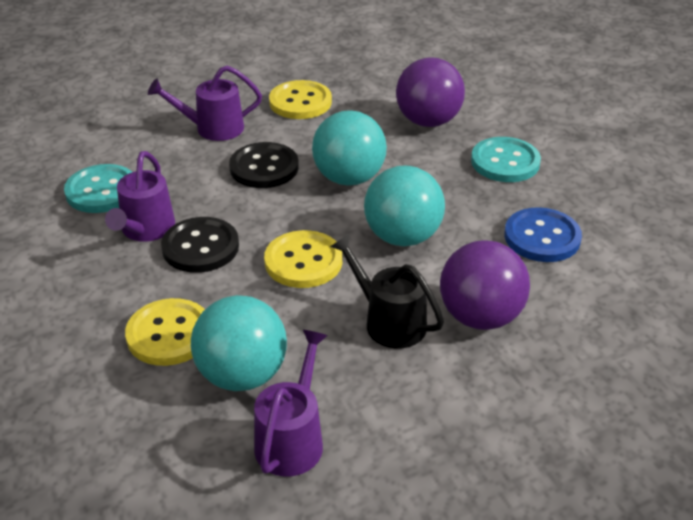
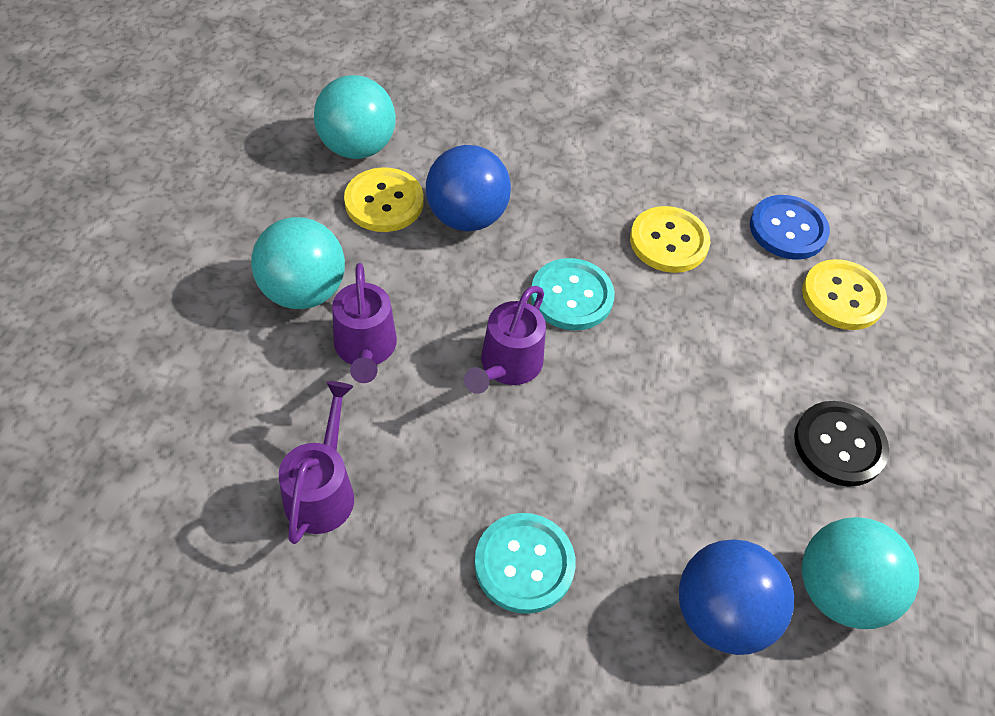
black button: [161,217,239,273] [229,142,299,188] = 2 -> [794,401,889,486] = 1
black watering can: [330,234,444,349] = 1 -> none = 0
blue ball: none = 0 -> [426,145,511,231] [679,539,794,655] = 2
purple ball: [396,57,465,127] [440,241,530,330] = 2 -> none = 0

